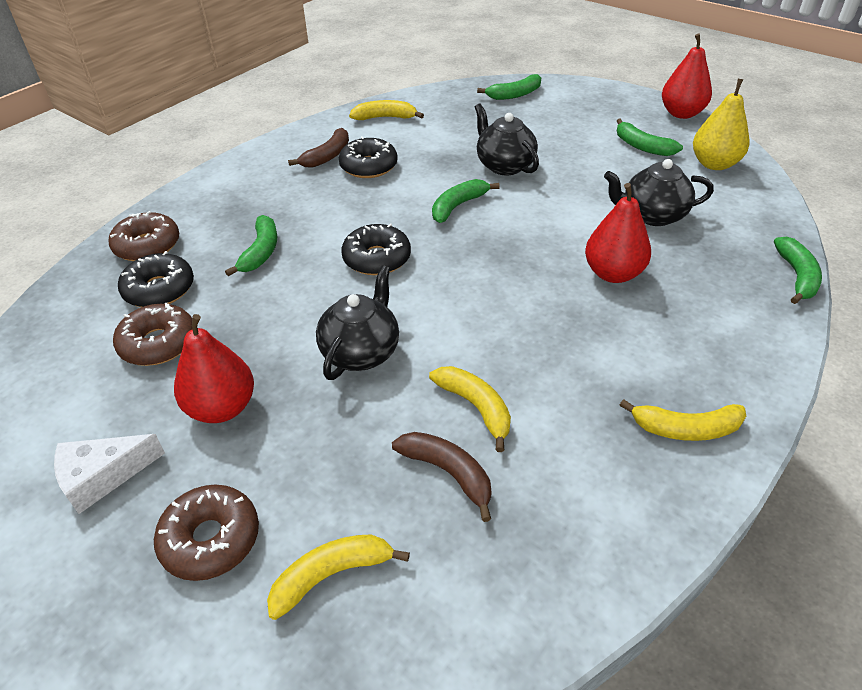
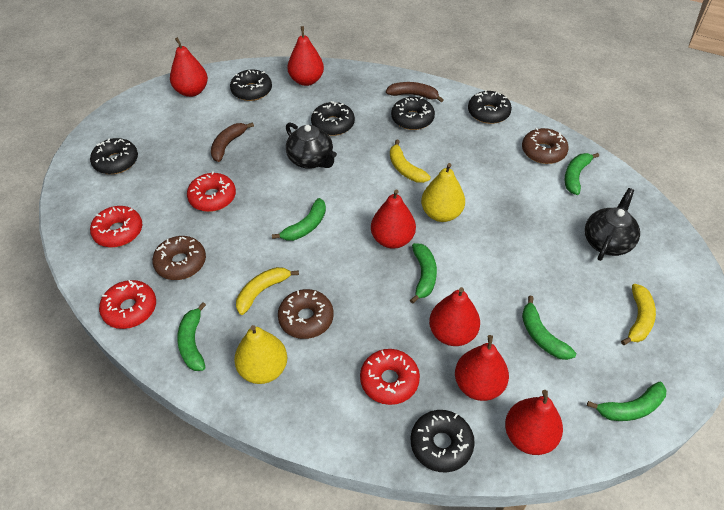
black donut: [118,251,194,307] [339,136,398,178] [341,223,411,275] = 3 -> [90,138,138,174] [230,69,272,101] [311,101,355,136] [391,97,435,130] [411,410,475,472] [468,90,512,124] = 6
black teapot: [316,265,399,380] [475,103,539,176] [604,159,714,226] = 3 -> [286,122,337,169] [585,188,640,261] = 2
green banana: [225,215,277,276] [432,179,500,223] [477,74,541,100] [617,118,683,156] [774,237,822,304] = 5 -> [177,302,206,371] [272,198,326,241] [410,243,437,304] [522,296,576,360] [565,153,599,195] [587,382,666,421] = 6
red donut: none = 0 -> [90,206,142,247] [99,280,156,329] [187,171,236,212] [360,349,420,405] = 4
red pear: [174,314,254,423] [585,183,651,283] [662,34,712,119] = 3 -> [170,37,208,97] [288,26,324,86] [371,189,416,249] [429,287,480,346] [455,335,509,401] [505,390,563,455] = 6
white cheese: [54,434,165,514] = 1 -> none = 0
yellow banana: [267,534,410,620] [349,100,424,120] [429,366,511,452] [620,399,746,441] = 4 -> [236,267,299,315] [390,139,431,183] [621,284,656,345] = 3
yellow pear: [693,79,749,170] = 1 -> [234,325,287,384] [421,163,465,222] = 2

